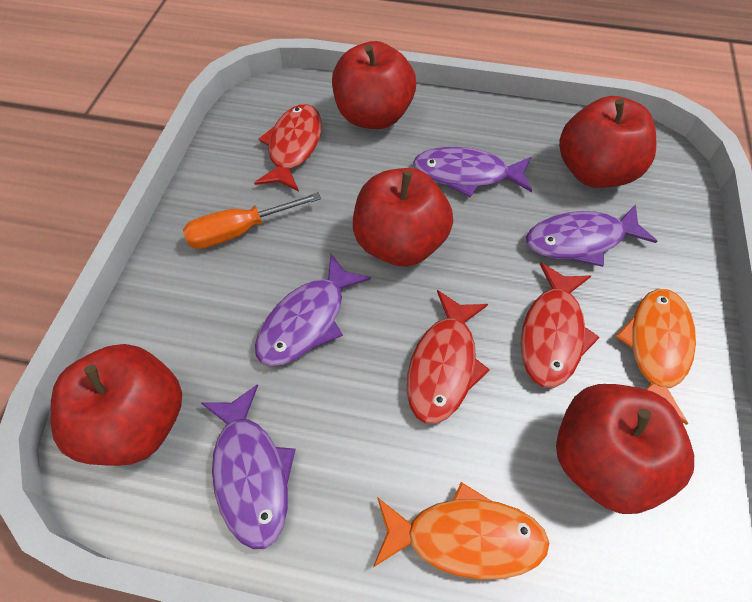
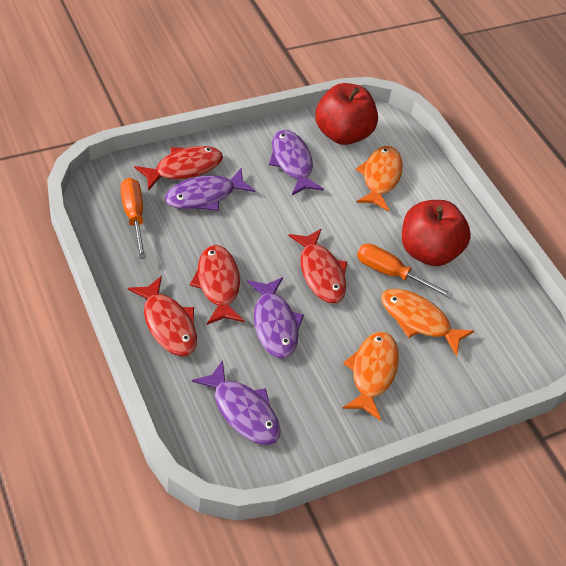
orange fish: [373,482,549,580] [615,289,696,425] = 2 -> [342,332,399,421] [356,146,403,212] [381,289,474,356] = 3
orange screwdriver: [183,192,321,249] = 1 -> [120,178,146,259] [357,244,453,298] = 2
red apple: [50,344,182,466] [332,41,416,129] [353,168,453,266] [556,384,694,514] [559,96,656,188] = 5 -> [315,83,378,145] [402,200,471,266] = 2
red fish: [254,104,322,191] [407,290,490,424] [521,262,600,388] = 3 -> [127,276,197,356] [134,146,223,191] [190,245,245,325] [288,229,347,303] = 4

